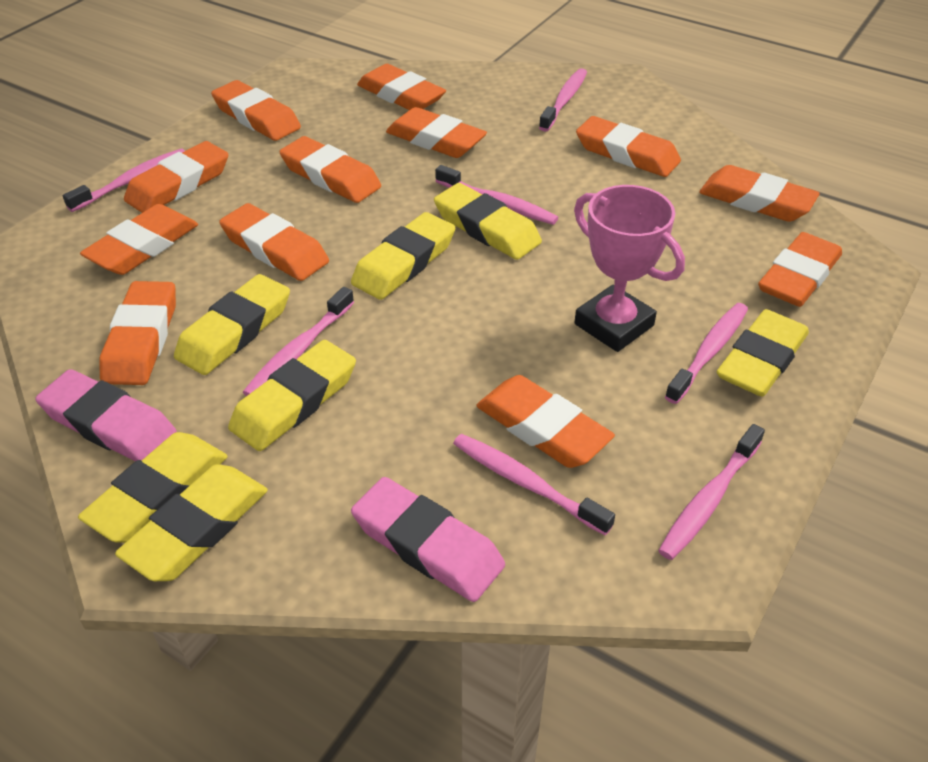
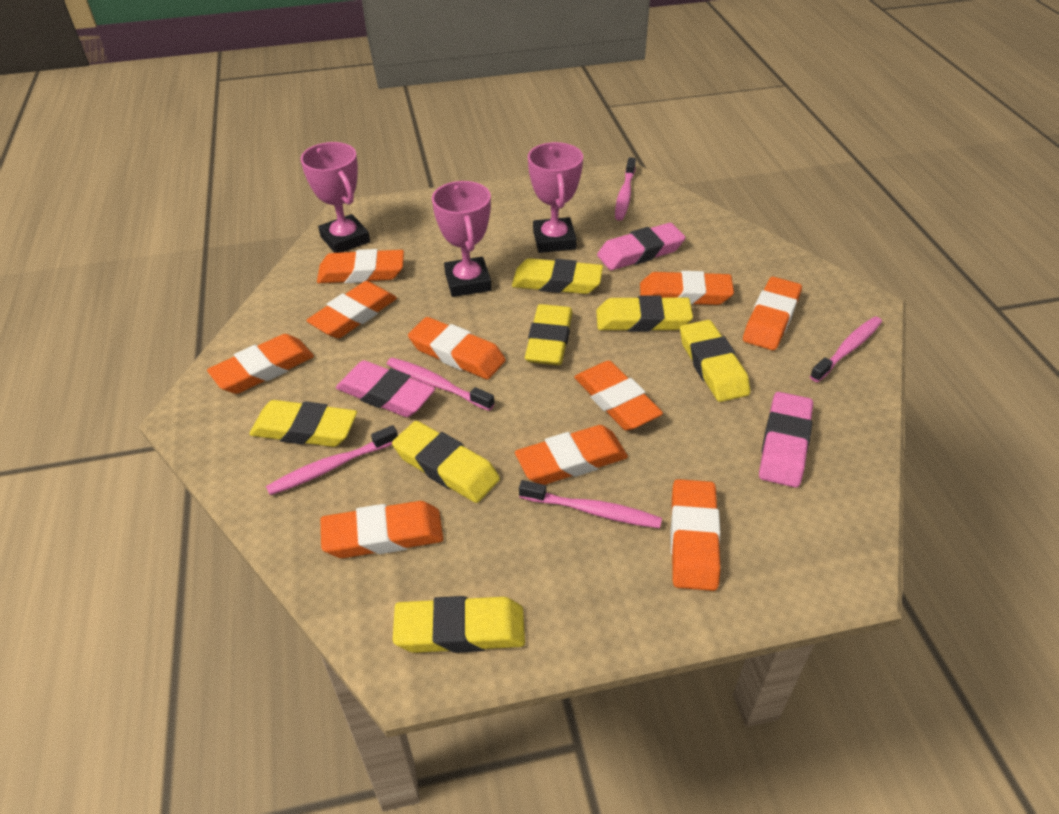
orange eraser: [80,204,198,275] [99,281,176,385] [124,141,228,213] [211,80,301,141] [219,203,329,281] [279,136,381,203] [357,64,446,110] [386,107,487,158] [476,375,615,468] [576,116,681,177] [699,165,820,222] [758,232,842,307] = 12 -> [207,334,314,394] [306,281,397,338] [317,249,404,283] [321,501,443,558] [408,317,506,380] [515,425,628,485] [574,361,663,431] [640,271,734,305] [671,479,721,591] [743,277,802,350] = 10
pink eraser: [35,369,177,461] [351,477,505,602] = 2 -> [336,360,435,417] [597,223,686,270] [759,392,813,488] = 3
pink toothbrush: [63,149,185,212] [243,287,354,396] [435,165,558,225] [453,434,615,535] [539,68,587,132] [658,424,765,560] [665,303,748,404] = 7 -> [266,425,398,495] [387,358,495,411] [519,480,662,528] [615,157,636,221] [810,316,882,382] = 5
pink trophy: [574,185,685,352] = 1 -> [300,142,370,253] [432,181,492,297] [528,142,583,253] = 3

